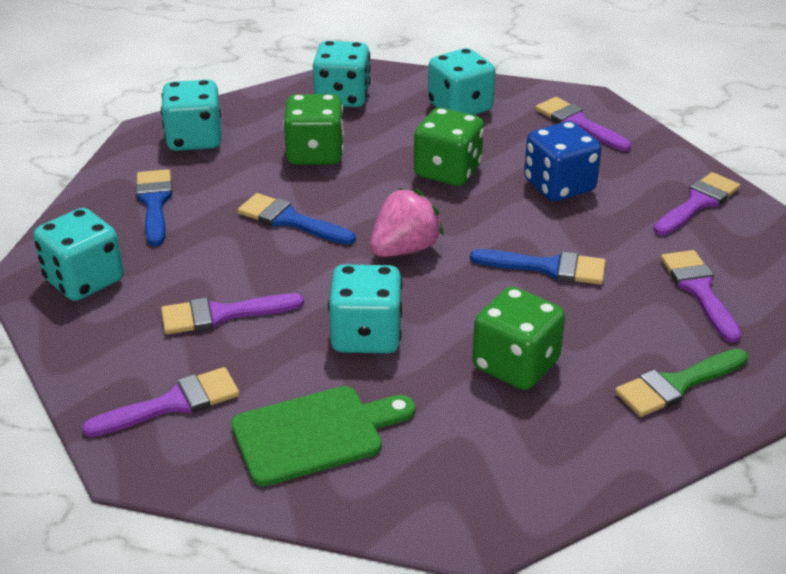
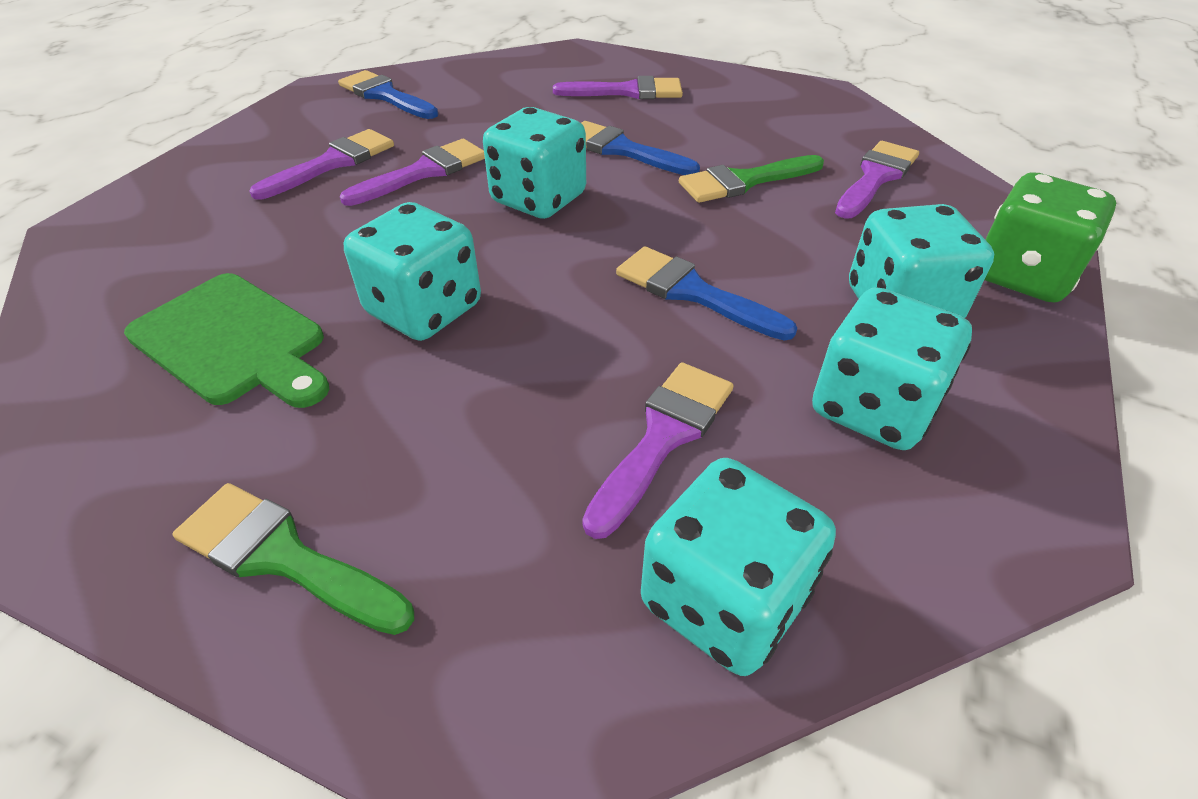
blue dice: [524,121,602,201] = 1 -> none = 0
green brush: [615,349,748,417] = 1 -> [173,483,414,635] [679,155,824,203] = 2
green dice: [283,94,344,165] [414,108,484,186] [472,287,565,390] = 3 -> [985,172,1116,303] = 1
pink strawberry: [370,188,444,257] = 1 -> none = 0

